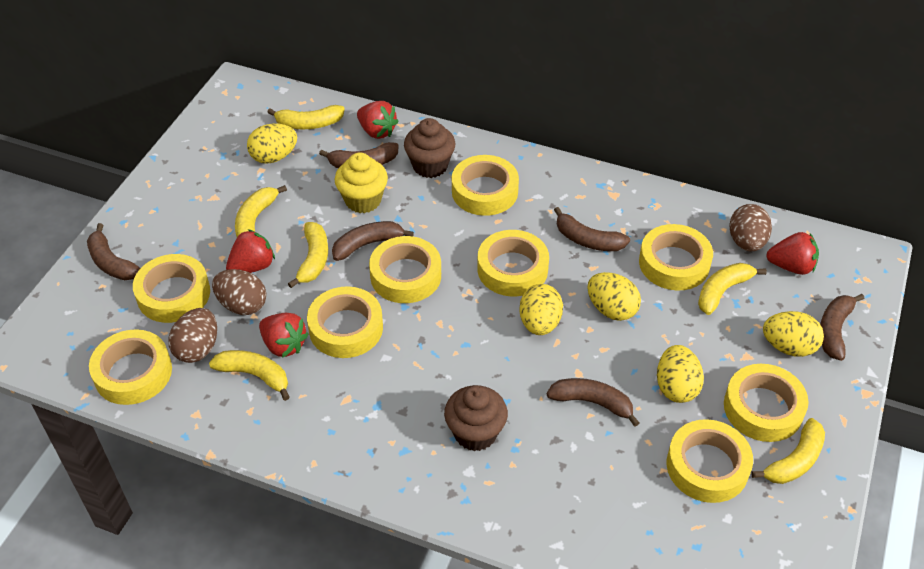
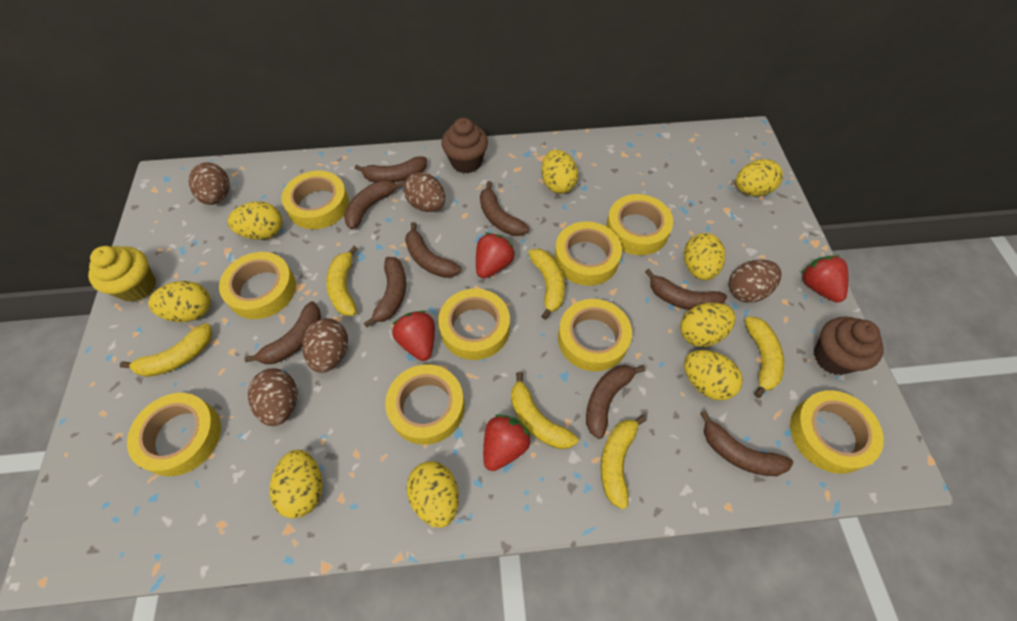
brown banana: [87,223,140,280] [319,142,399,168] [332,221,414,261] [546,378,640,427] [554,207,630,251] [820,294,864,361] = 6 -> [245,301,321,364] [344,180,404,230] [355,157,427,183] [364,257,406,327] [405,222,461,278] [480,181,529,236] [586,365,645,439] [645,269,727,310] [700,410,793,476] = 9
brown egg: [169,308,217,363] [212,269,266,315] [729,204,772,251] = 3 -> [188,162,230,205] [248,368,297,426] [302,318,348,373] [403,172,445,212] [729,260,782,303] = 5
yellow egg: [247,124,297,164] [519,284,563,335] [587,272,641,321] [657,345,704,403] [763,311,824,357] = 5 -> [148,281,211,322] [228,201,282,240] [270,450,322,518] [407,461,459,528] [541,150,578,194] [680,303,736,347] [684,233,725,281] [684,350,743,401] [736,159,783,196] = 9

